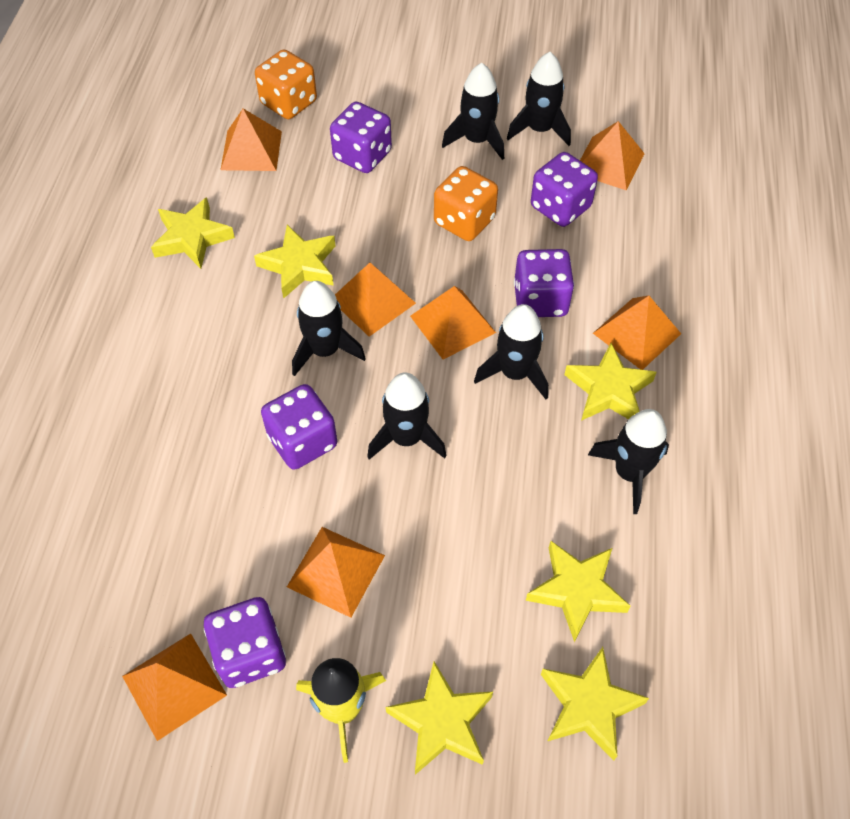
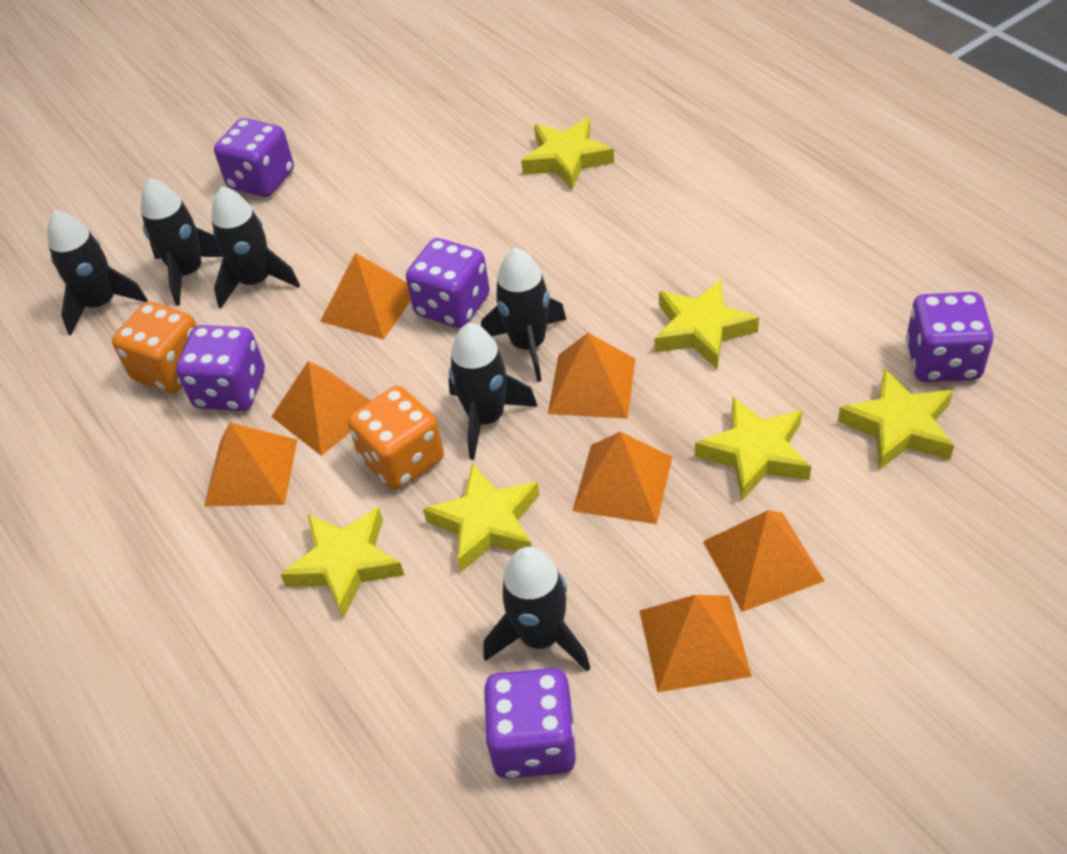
yellow rocket: [296,658,386,763] = 1 -> none = 0

